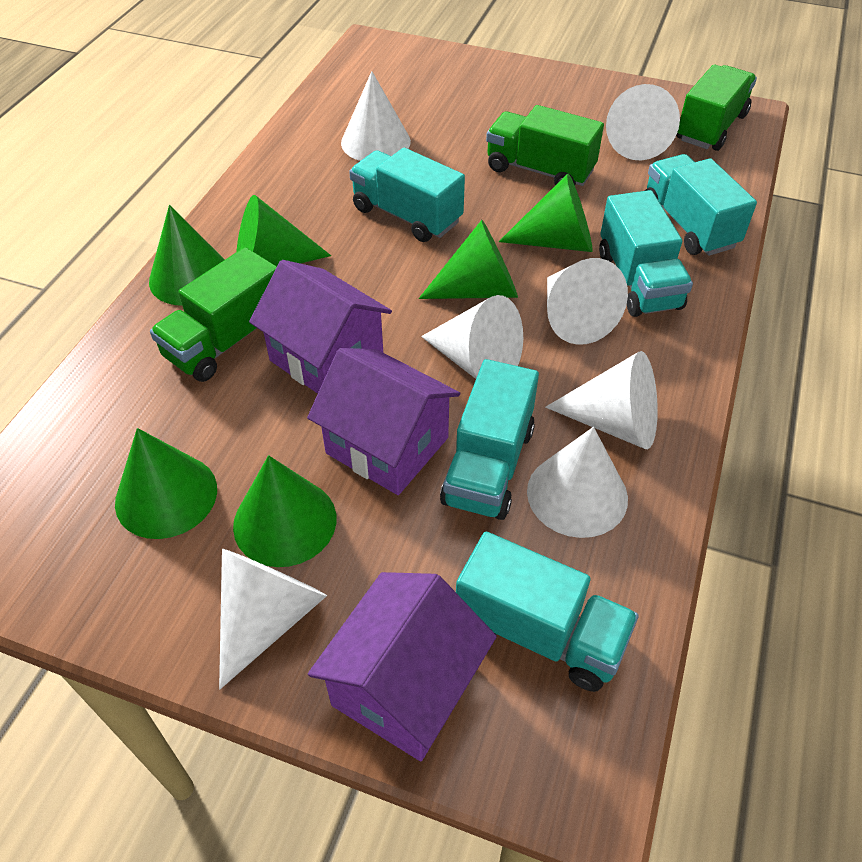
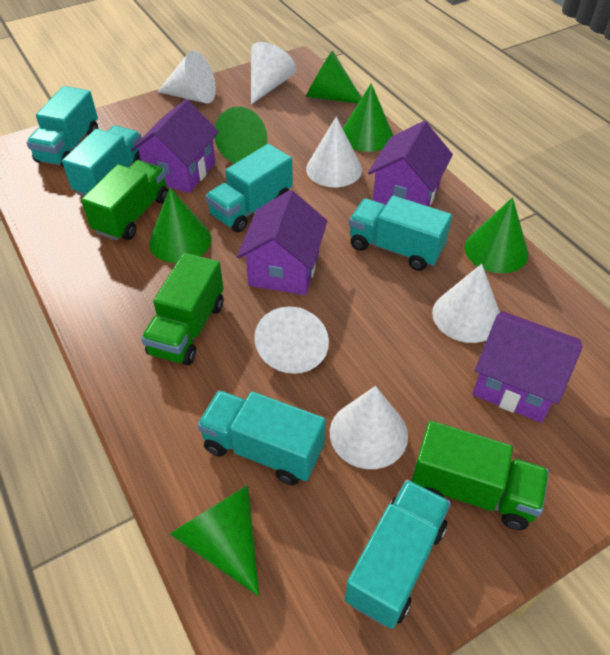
purple house: [249,260,392,394] [307,348,460,495] [308,572,497,761] = 3 -> [131,99,219,193] [237,190,327,295] [368,121,453,206] [472,311,583,423] = 4
turquoise truck: [349,148,465,242] [440,359,539,520] [456,532,639,692] [599,190,693,317] [645,154,757,256] = 5 -> [26,86,98,167] [62,125,142,196] [197,390,326,485] [205,144,293,232] [345,480,451,629] [349,196,452,271] = 6
white cone: [219,549,327,689] [341,71,411,161] [421,295,523,379] [527,427,628,538] [545,351,658,449] [547,258,628,345] [606,84,680,160] = 7 -> [157,51,216,104] [251,42,297,105] [254,307,329,374] [306,117,362,187] [330,386,408,469] [432,264,500,343] = 6

